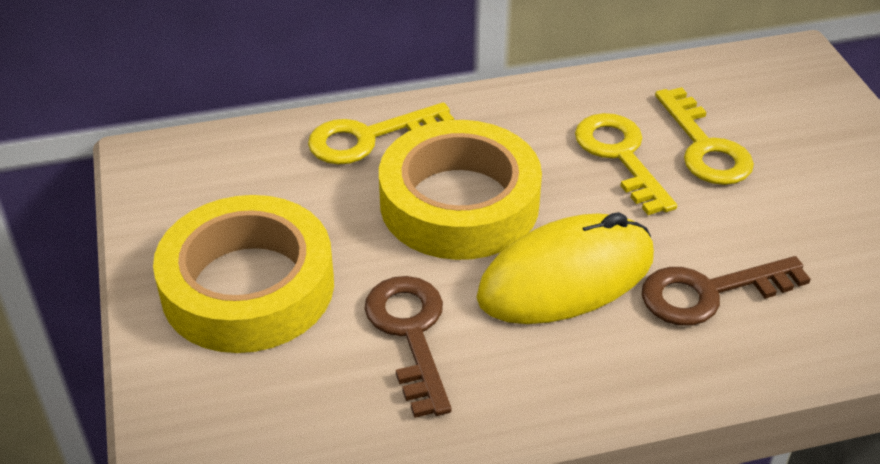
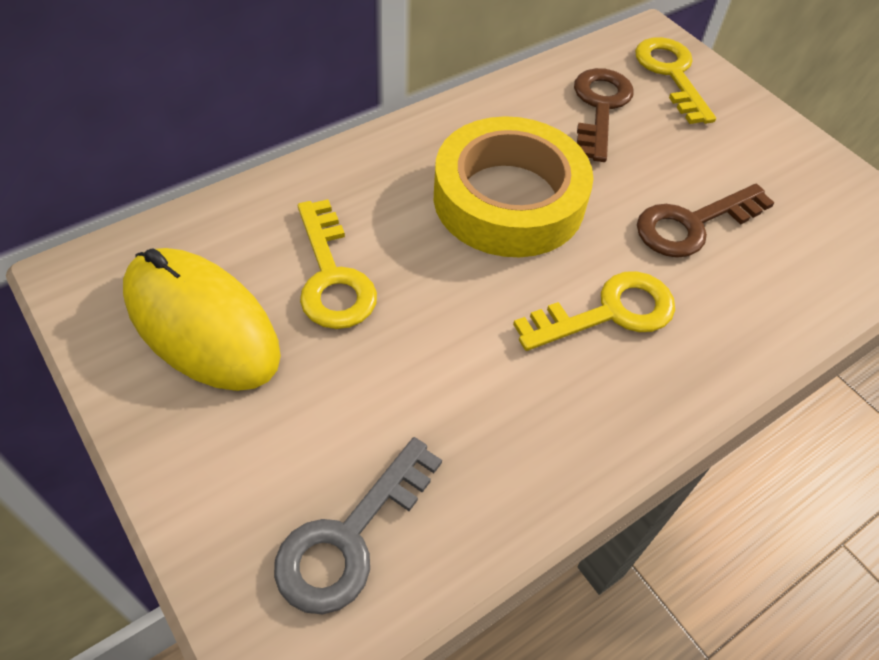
grey key: none = 0 -> [274,437,442,614] = 1
yellow tape: [153,195,334,353] [379,120,542,260] = 2 -> [434,116,593,257] = 1

